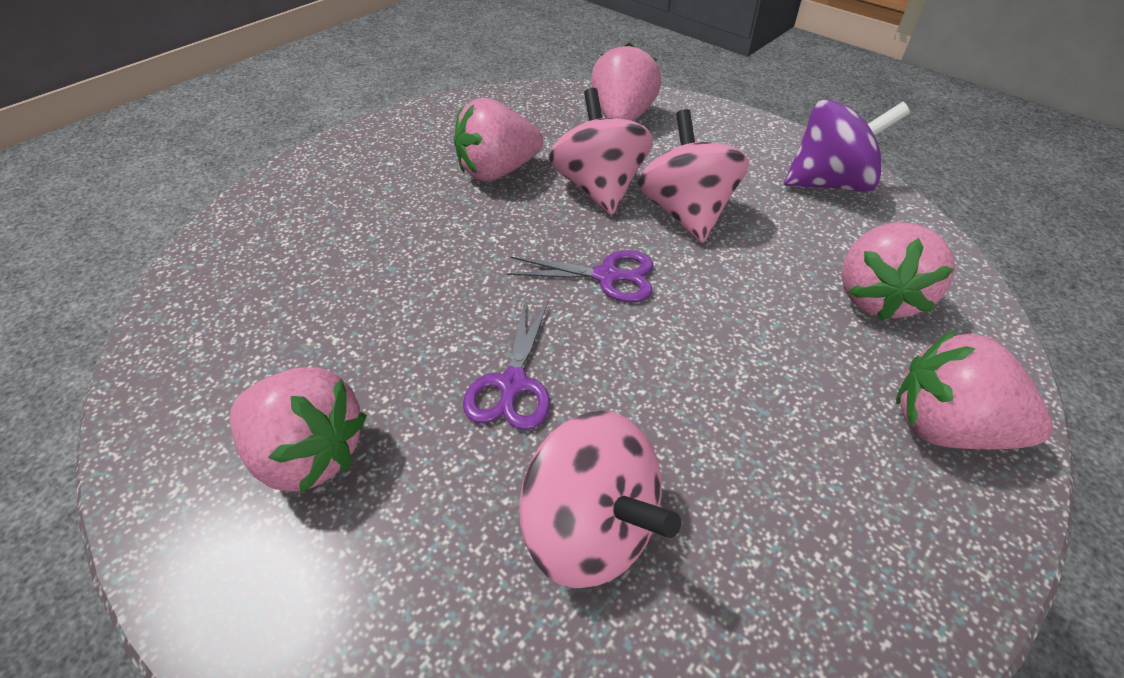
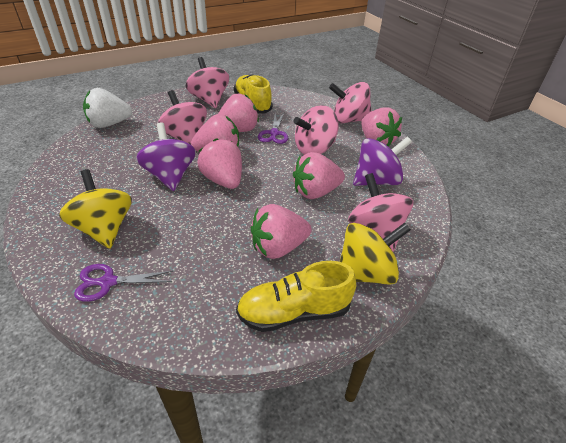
pink spinning top: [519,411,681,588] [549,88,653,215] [638,109,749,243] = 3 -> [158,90,207,144] [186,57,229,108] [293,105,339,155] [329,82,372,123] [348,173,413,252] = 5
pink strawberry: [230,367,367,493] [454,98,543,181] [591,42,661,121] [841,222,955,321] [896,331,1053,449] = 5 -> [191,114,239,152] [197,138,242,189] [218,94,259,132] [251,204,312,259] [293,152,345,199] [361,107,402,147] = 6
purple spinning top: [784,99,910,192] = 1 -> [136,122,196,191] [353,137,412,186] = 2
white strawberry: none = 0 -> [83,88,132,128] = 1
yellow shoe: none = 0 -> [234,74,273,113] [236,261,356,332] = 2
yellow spinning top: none = 0 -> [59,169,132,249] [339,223,411,285] = 2

